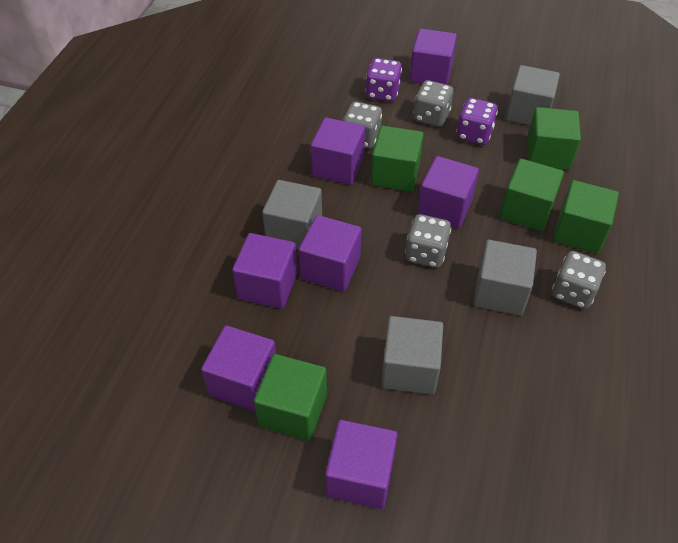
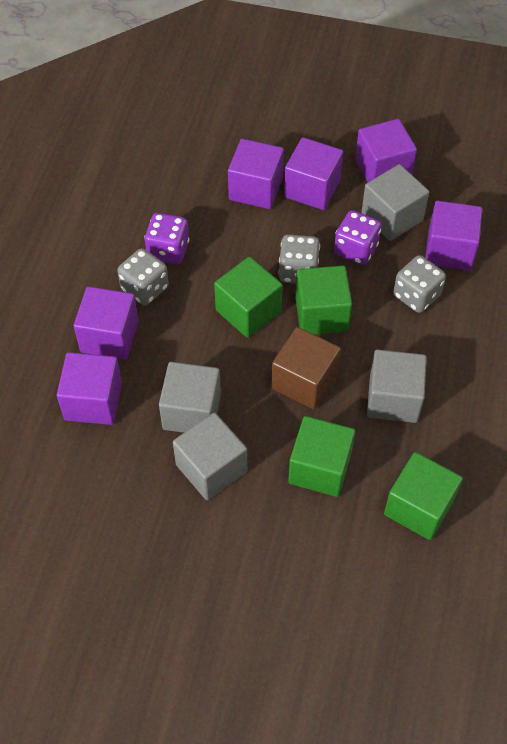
brown cube: none = 0 -> [271,327,341,409] = 1
green cube: [254,354,327,441] [371,126,424,192] [500,159,564,231] [527,107,581,170] [553,180,619,254] = 5 -> [214,257,283,338] [288,416,355,497] [295,266,352,334] [384,452,463,540] = 4
grey dice: [343,102,382,149] [405,214,451,268] [413,80,453,127] [552,251,606,309] = 4 -> [117,248,169,306] [278,234,320,284] [393,255,446,313] = 3
purple cube: [201,325,276,411] [232,233,298,309] [298,215,362,291] [311,117,365,185] [325,420,397,509] [409,28,457,85] [417,156,479,228] = 7 -> [57,352,122,425] [74,286,139,360] [228,139,284,209] [284,137,343,210] [355,119,417,182] [425,201,482,271] = 6

